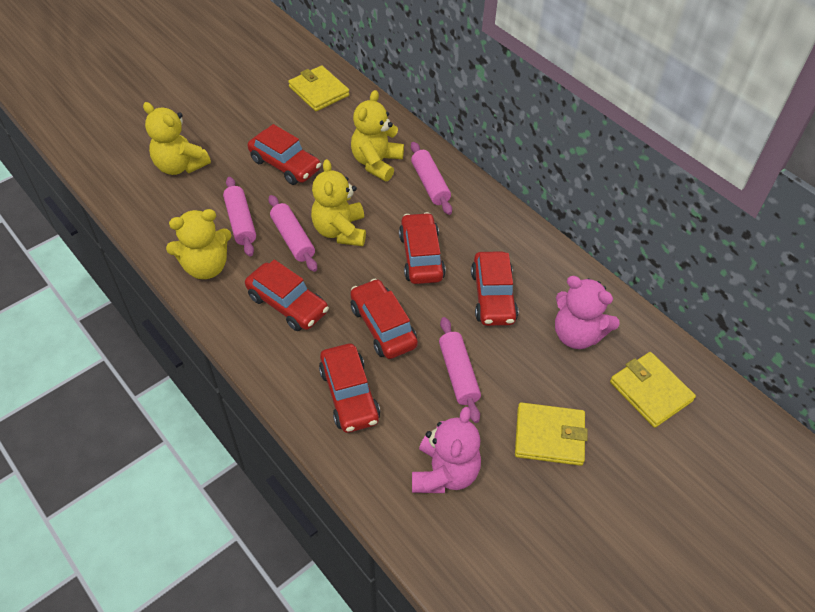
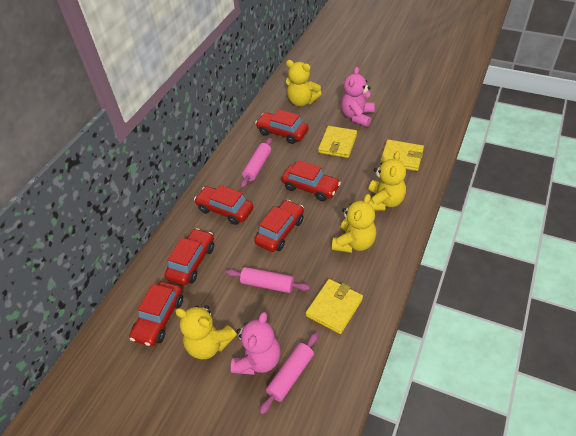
pink rolling pin: [223,177,256,256] [268,195,317,272] [411,142,452,215] [439,317,481,423] = 4 -> [225,267,310,293] [241,138,272,188] [259,332,319,415] = 3

